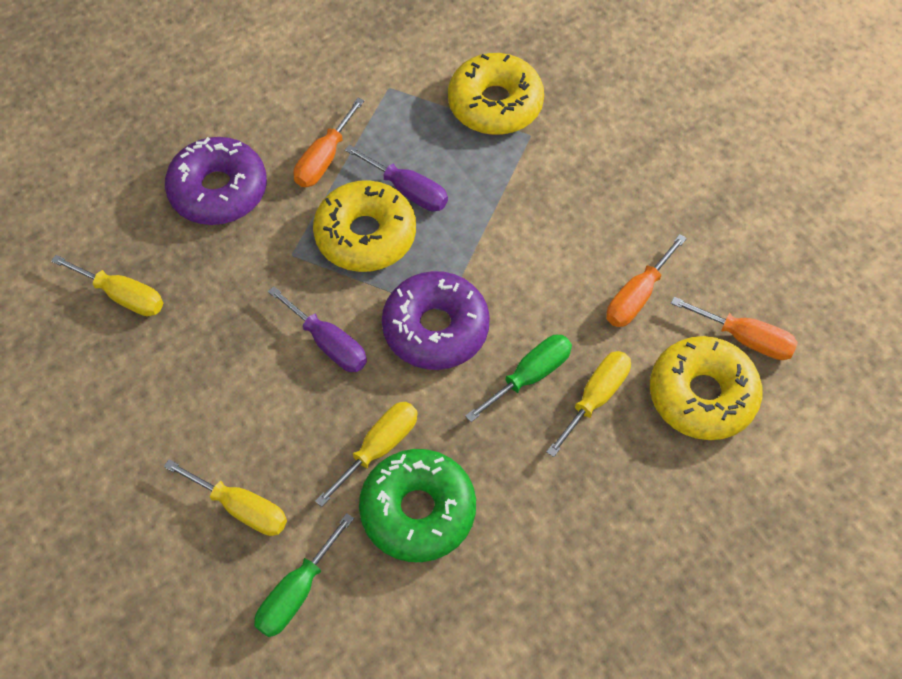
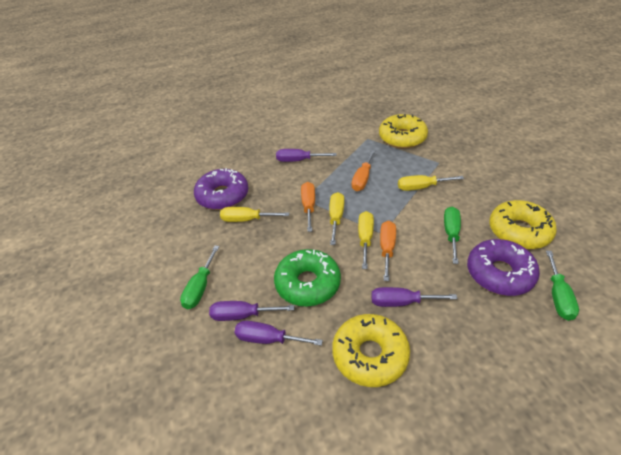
green screwdriver: [254,513,354,637] [465,335,572,422] = 2 -> [180,246,219,309] [444,207,461,264] [546,251,579,321] = 3
purple screwdriver: [268,286,367,372] [345,145,448,211] = 2 -> [209,301,294,321] [235,321,323,346] [276,149,336,162] [372,287,457,307] = 4

